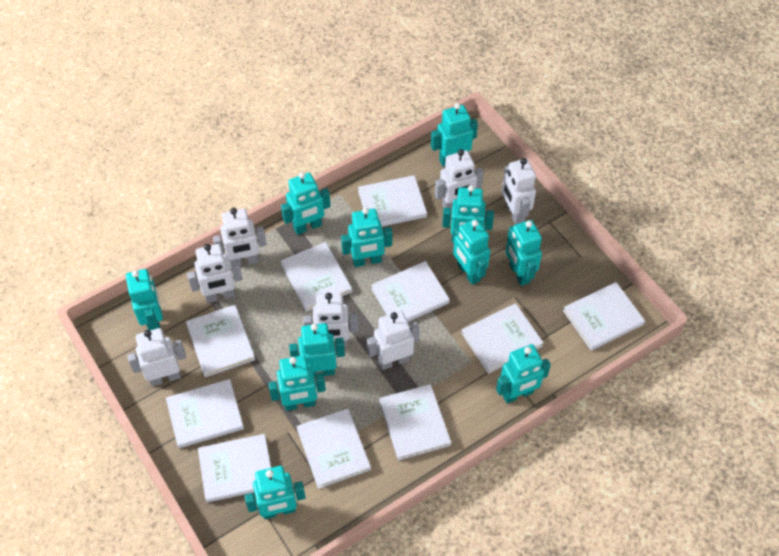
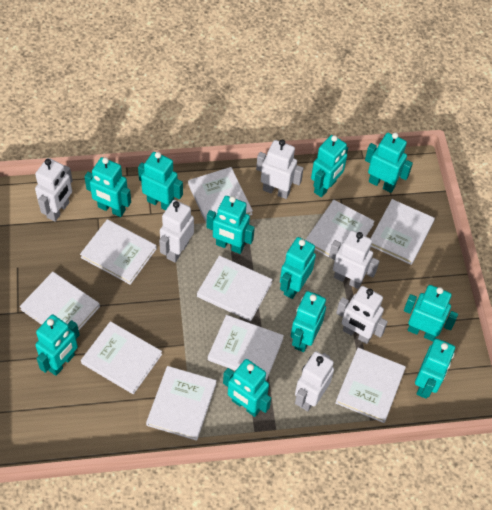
white robot: [127,328,186,386] [187,244,243,303] [213,208,267,268] [304,293,358,347] [367,311,419,370] [435,149,484,210] [502,158,536,225] = 7 -> [35,158,73,222] [159,200,194,263] [256,140,304,199] [295,351,334,411] [329,231,379,289] [336,286,388,344] = 6

